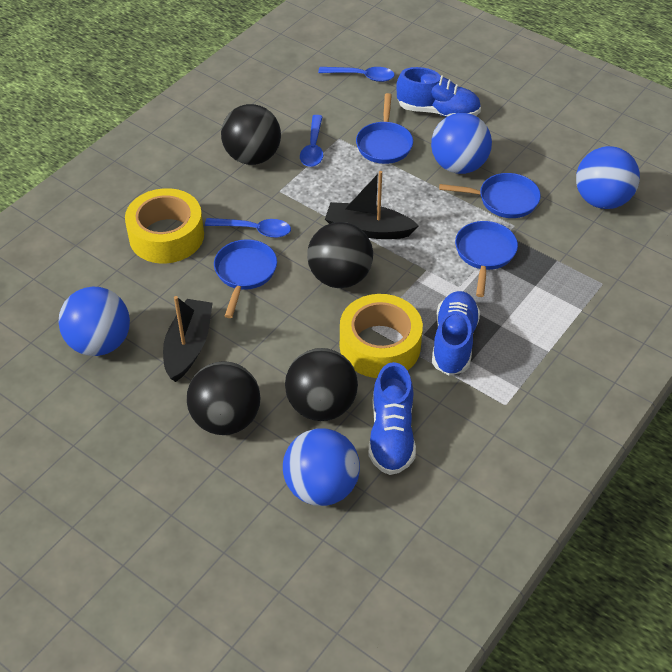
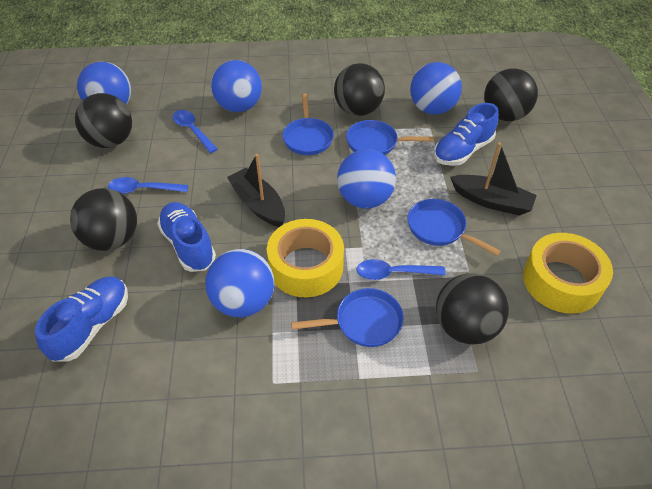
black ball: [187,361,261,435] [221,104,281,165] [285,348,358,421] [307,222,373,288] = 4 -> [70,188,137,251] [75,93,132,148] [334,63,385,116] [436,273,509,345] [484,68,538,121] = 5
blue ball: [59,287,130,356] [283,428,360,506] [431,113,492,174] [576,146,640,209] = 4 -> [77,62,131,105] [205,249,275,317] [211,60,262,112] [337,149,396,209] [410,62,462,115] = 5

